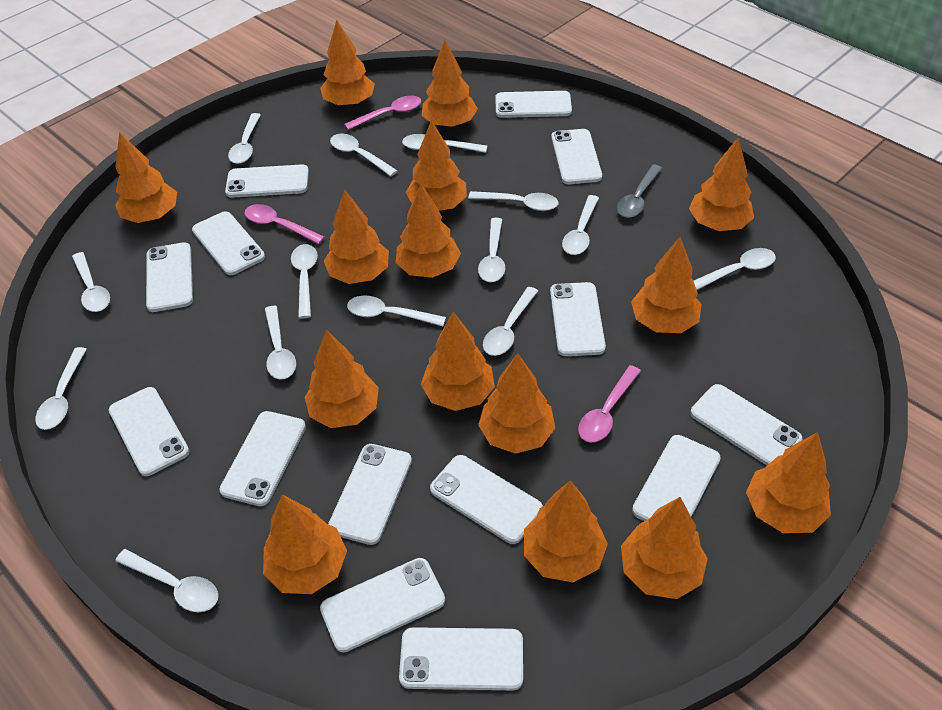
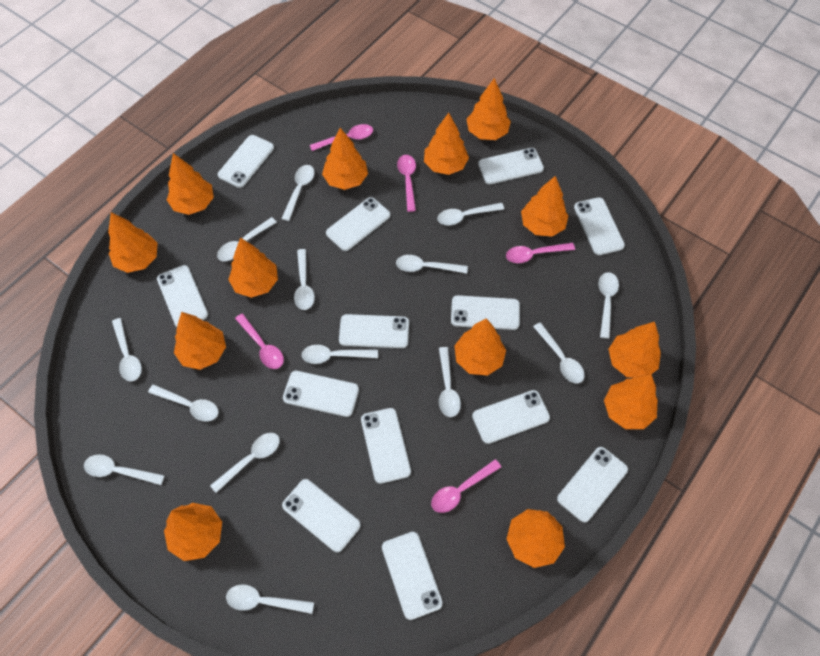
grey spoon: [617,165,662,218] = 1 -> none = 0
orange tree: [115,132,177,223] [263,495,347,594] [304,329,379,428] [320,20,375,107] [324,189,389,284] [396,184,461,278] [406,120,467,211] [421,312,495,411] [422,40,478,128] [478,353,555,454] [524,480,608,582] [621,497,708,599] [631,237,702,333] [689,138,754,231] [746,432,831,533] = 15 -> [108,212,157,273] [164,503,222,561] [167,153,214,215] [174,312,226,370] [228,237,278,298] [322,128,368,190] [424,113,469,175] [455,319,506,376] [467,78,511,140] [507,509,565,568] [521,176,568,237] [604,375,658,429] [608,322,661,378] = 13
pink spoon: [245,204,325,244] [344,95,421,130] [578,365,641,442] = 3 -> [235,314,284,369] [310,124,373,151] [397,155,416,212] [431,459,501,513] [506,243,575,263] = 5
white phone: [109,387,189,476] [146,242,193,312] [192,211,265,275] [220,411,306,506] [225,164,309,198] [320,558,445,652] [328,444,412,545] [399,627,523,690] [430,455,543,544] [495,91,572,118] [550,282,606,356] [551,129,602,184] [632,435,721,521] [690,384,802,465] = 14 -> [157,265,208,327] [218,135,274,188] [282,479,361,552] [283,371,359,417] [326,197,390,251] [339,314,409,348] [361,408,411,484] [382,532,443,620] [451,295,520,330] [472,390,550,444] [478,148,544,184] [557,447,628,522] [574,197,625,255] = 13

